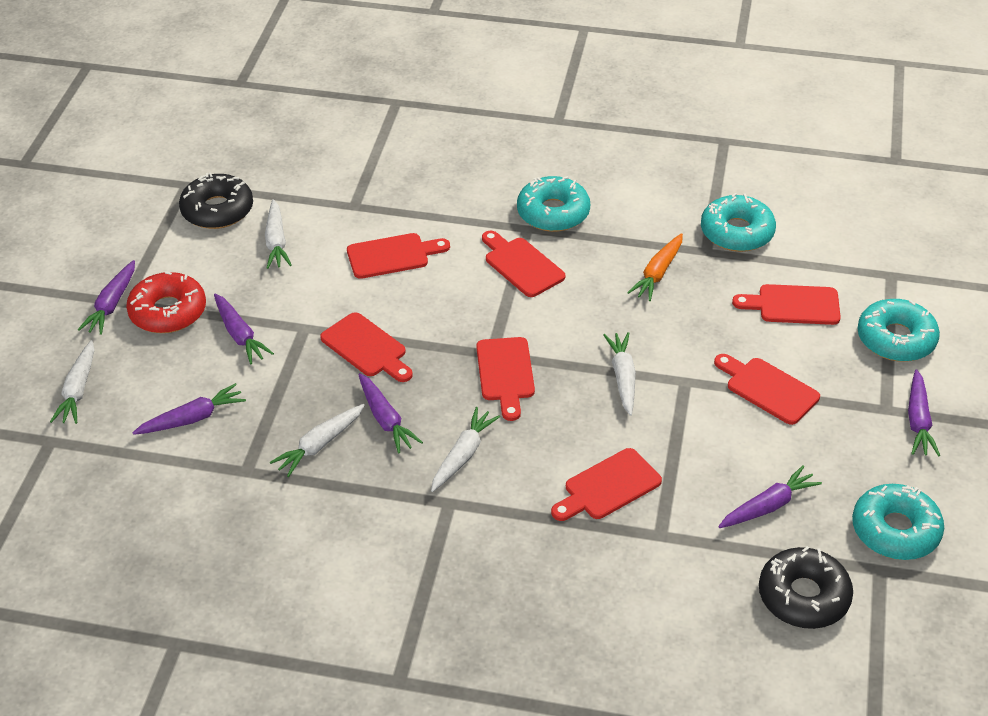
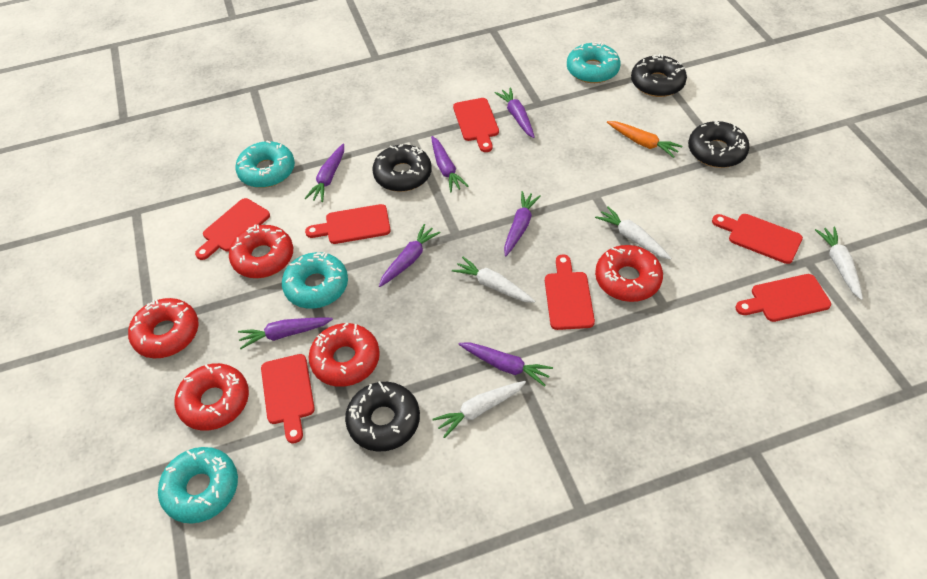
black donut: [179,173,253,229] [759,546,853,629] = 2 -> [345,381,420,452] [372,144,432,192] [631,54,687,97] [688,120,750,168] = 4
purple carrot: [78,260,135,335] [132,383,246,435] [214,294,274,364] [358,373,423,454] [718,465,822,528] [908,369,940,457] = 6 -> [238,317,333,349] [305,144,344,202] [379,224,441,287] [431,136,469,192] [459,342,553,387] [495,87,535,138] [504,191,541,256] = 7
red donut: [126,271,206,333] = 1 -> [128,298,199,358] [175,363,249,431] [229,225,293,278] [309,323,380,387] [595,245,663,302] = 5
white carrot: [50,340,94,424] [265,199,292,269] [270,404,365,477] [431,407,500,492] [603,332,636,416] = 5 -> [433,381,526,438] [452,257,535,303] [595,206,671,260] [815,227,863,300] = 4

